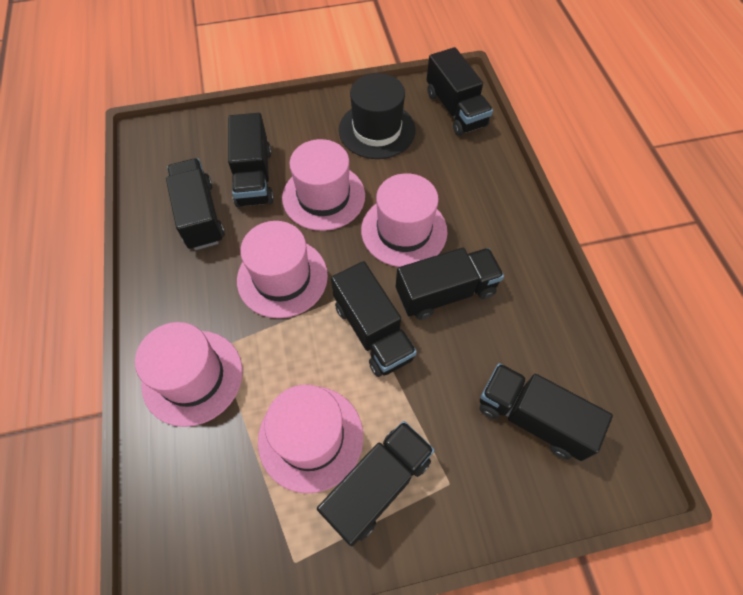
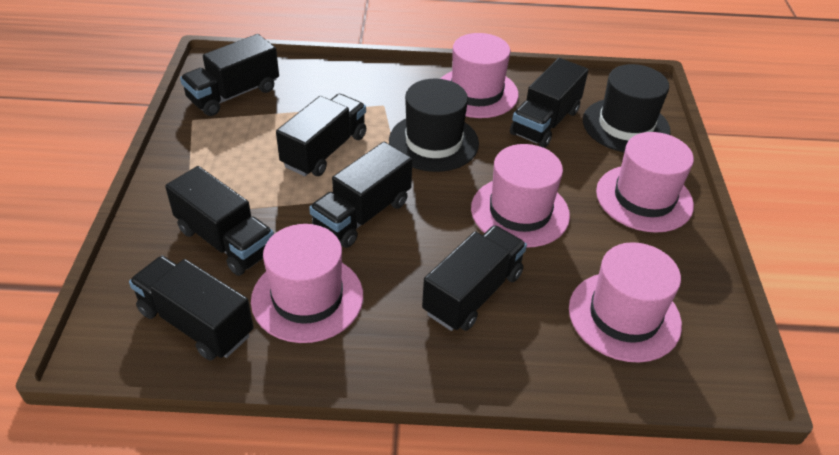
black hat: [339,73,416,159] = 1 -> [389,79,479,172] [583,64,671,152] = 2

